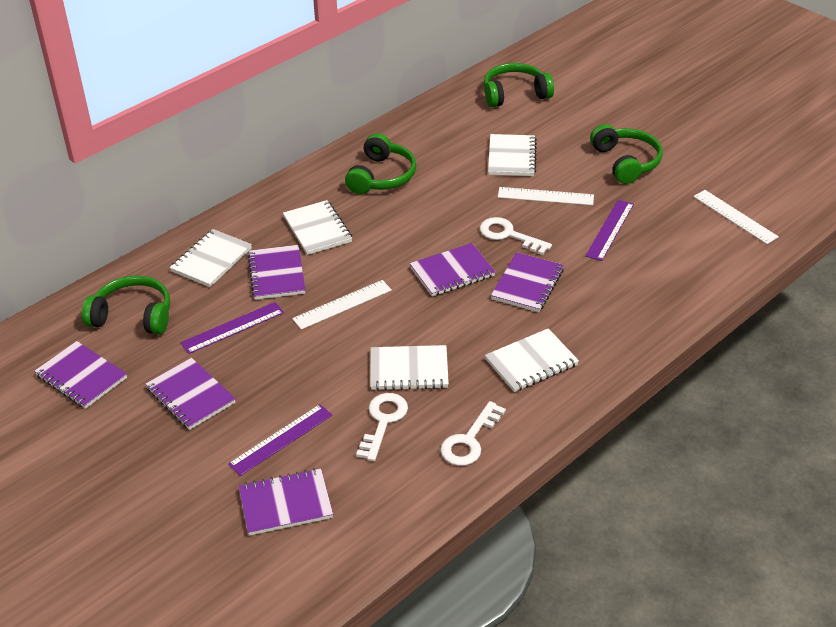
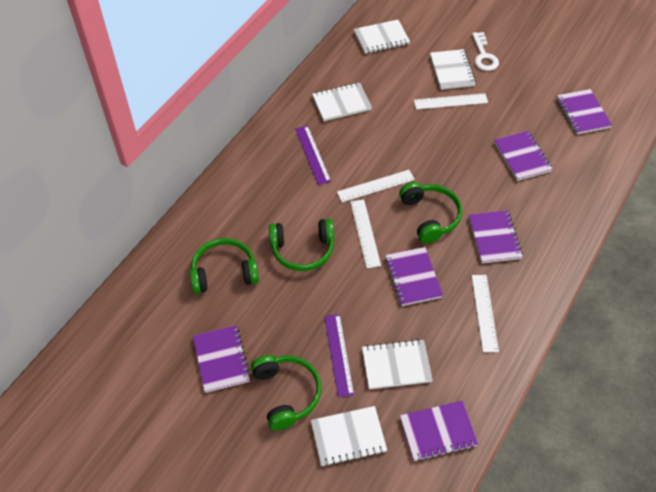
purple ruler: [180,302,284,354] [228,404,332,476] [585,200,634,261] = 3 -> [295,125,331,185] [325,314,354,398] = 2
white key: [356,393,408,461] [440,401,506,466] [480,217,552,255] = 3 -> [472,32,499,71] = 1
white ruler: [292,280,392,330] [498,187,594,205] [693,190,779,244] = 3 -> [337,170,415,202] [350,199,381,268] [414,93,488,109] [472,275,499,352] = 4

